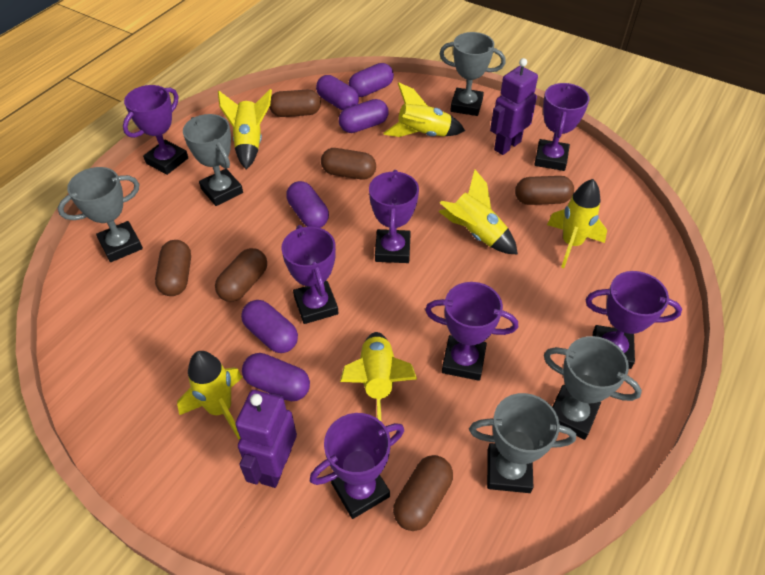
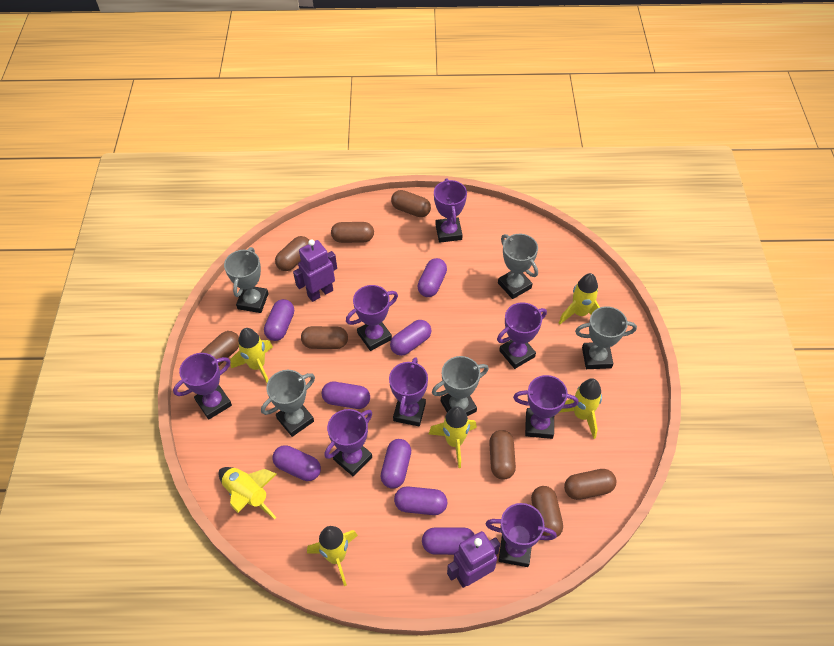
brown capsule: [155,240,191,296] [215,248,267,302] [269,90,321,117] [321,148,376,180] [393,455,453,531] [515,176,574,205] = 6 -> [200,331,239,366] [275,236,309,271] [301,326,348,349] [331,222,374,243] [391,190,431,217] [489,430,516,480] [531,486,563,537] [564,469,616,500] = 8
purple capsule: [241,300,298,353] [242,353,310,401] [286,181,329,228] [316,75,359,111] [339,99,388,133] [348,63,394,97] = 6 -> [264,299,294,341] [272,445,321,481] [322,382,370,409] [381,439,411,488] [390,320,431,356] [394,486,447,515] [417,258,447,297] [422,527,475,555] = 8
purple trophy: [123,85,188,175] [281,225,339,324] [310,413,404,519] [369,170,419,263] [425,282,518,381] [534,83,590,171] [586,271,682,369] = 7 -> [173,353,232,420] [324,409,372,476] [346,285,398,351] [389,357,428,426] [434,179,467,243] [485,503,557,567] [497,302,547,369] [513,375,579,439] = 8

